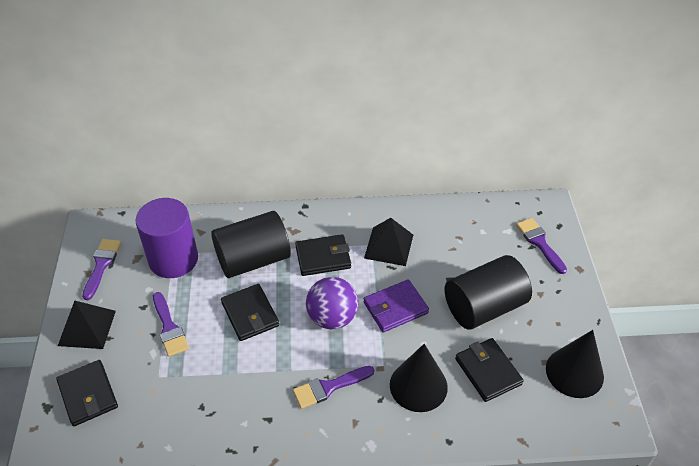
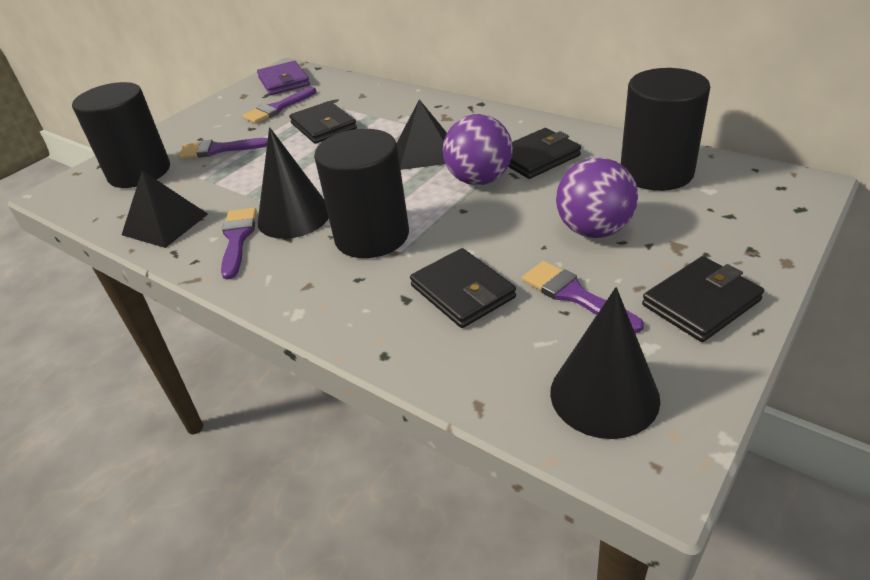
black cylinder: [211,211,291,278] [444,255,532,330] = 2 -> [72,82,170,188] [314,129,409,258] [621,68,710,191] = 3
purple ball: [306,277,358,329] = 1 -> [443,114,513,185] [556,158,638,238] = 2
purple cylinder: [136,198,198,278] = 1 -> none = 0

